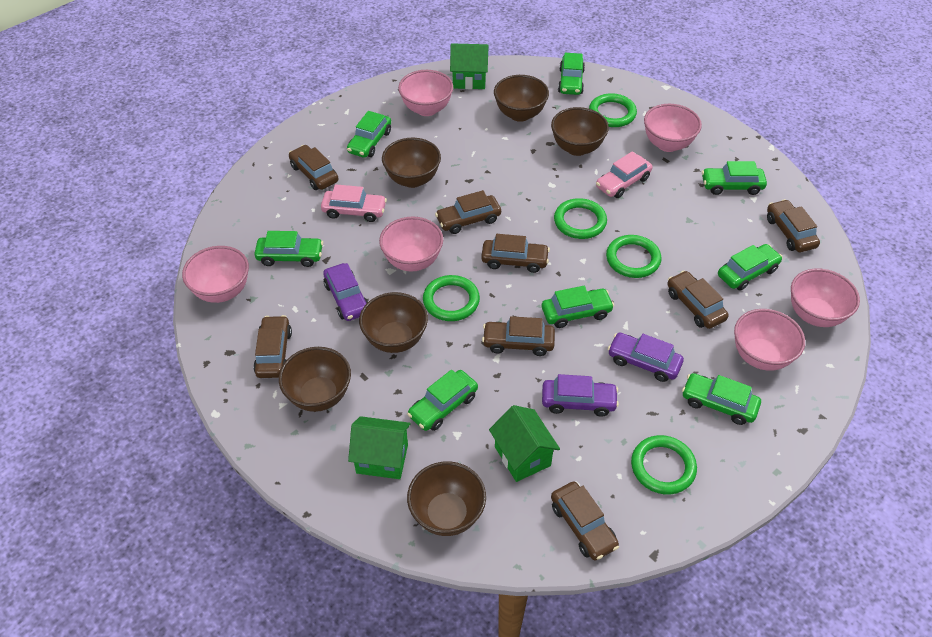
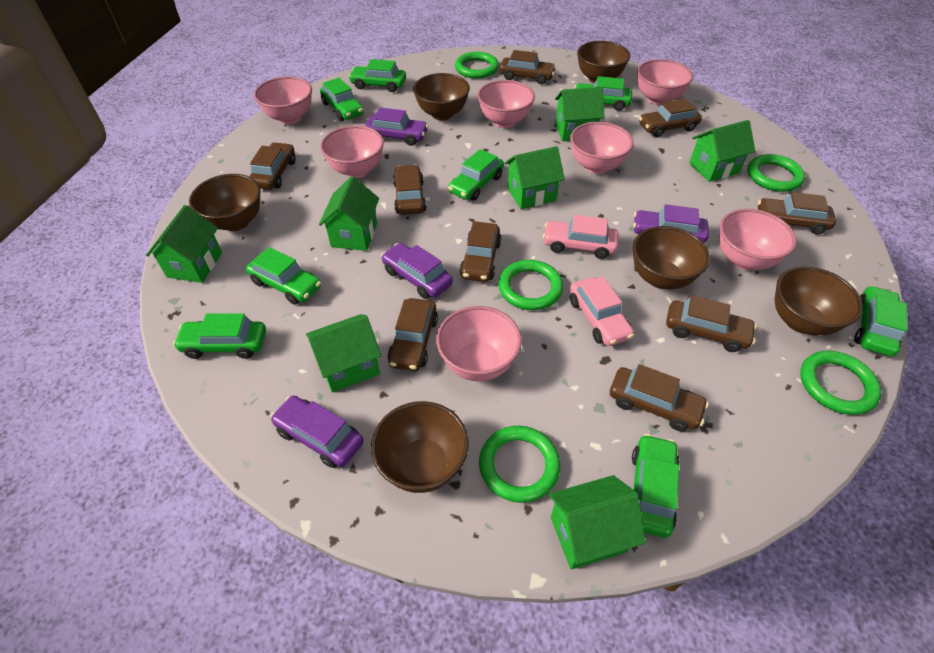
brown car: [253,315,292,378] [289,145,339,190] [435,190,501,234] [481,234,550,273] [482,316,555,356] [551,481,619,561] [667,271,729,329] [767,199,820,252] = 8 -> [250,142,296,189] [387,298,438,371] [393,165,426,215] [459,221,501,282] [500,50,556,84] [610,364,709,432] [639,98,702,137] [666,295,757,352] [758,192,836,234] = 9
green house: [348,416,410,479] [450,43,489,89] [489,405,560,482] = 3 -> [146,205,222,283] [306,314,381,393] [319,176,379,251] [505,146,565,209] [549,475,646,569] [555,87,604,141] [689,120,755,182] = 7
pink bowl: [182,246,249,303] [379,217,443,272] [398,70,453,116] [644,104,702,152] [734,309,805,371] [791,268,860,327] = 6 -> [254,76,312,124] [320,125,384,178] [436,306,522,381] [477,80,535,128] [570,122,634,174] [637,59,693,105] [719,209,797,270] = 7
purple car: [323,263,368,321] [542,374,619,417] [608,333,684,382] = 3 -> [270,396,364,468] [365,107,428,146] [381,243,453,299] [633,204,709,243] = 4

